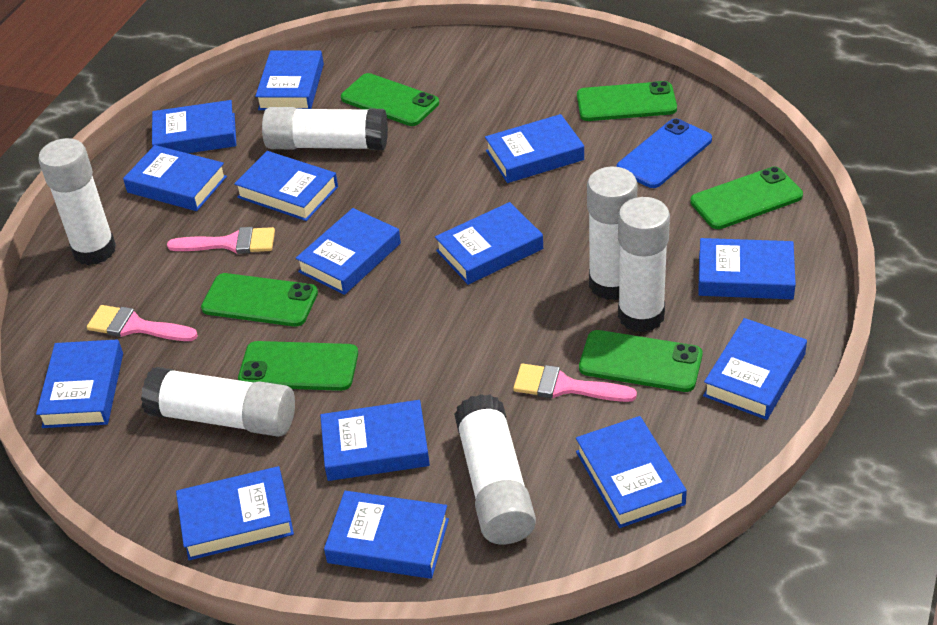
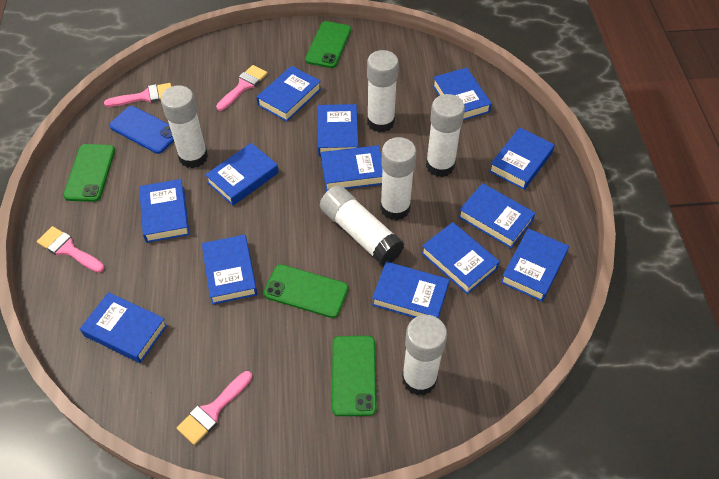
blue book: [36,339,123,428] [123,145,227,211] [152,100,236,153] [176,466,294,560] [234,151,338,221] [255,50,324,110] [296,208,401,295] [320,400,430,481] [324,491,449,579] [435,202,543,285] [485,114,584,183] [576,416,687,528] [698,238,796,299] [703,318,807,420] = 14 -> [80,292,167,363] [139,179,190,243] [202,235,257,305] [205,143,279,206] [256,66,321,122] [318,104,358,156] [321,145,383,191] [372,262,449,318] [421,222,500,294] [432,67,492,120] [458,183,535,248] [489,127,555,190] [501,228,569,302] = 13
green phone: [201,273,318,327] [238,341,358,391] [341,73,439,126] [577,81,677,121] [579,330,703,392] [690,166,803,229] = 6 -> [63,144,115,202] [264,264,348,318] [305,21,351,68] [332,336,377,416] = 4
pink brush: [87,305,198,341] [167,227,275,254] [513,364,637,402] = 3 -> [37,226,104,273] [104,83,172,107] [177,371,252,445] [216,65,268,111] = 4

